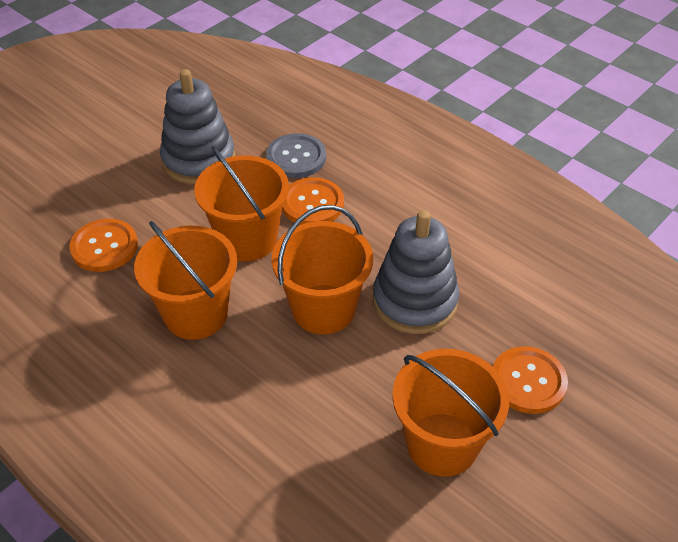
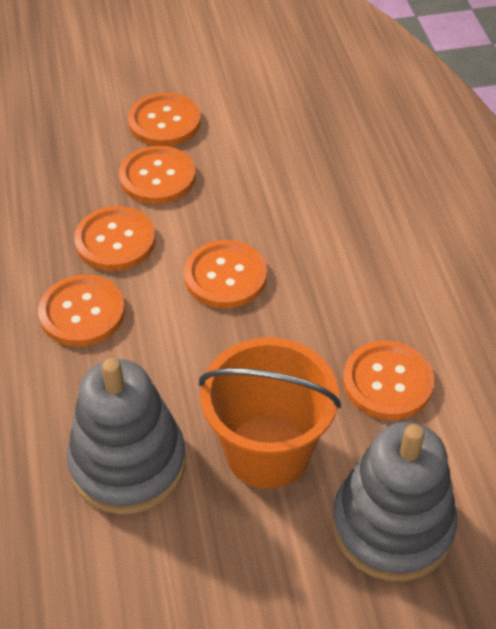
grey button: [266,133,326,178] = 1 -> none = 0
orange bucket: [134,221,237,340] [194,146,289,262] [272,205,373,334] [392,349,509,477] = 4 -> [199,337,341,489] = 1
orange button: [69,219,138,272] [282,178,344,225] [493,346,568,414] = 3 -> [38,275,125,347] [74,206,156,271] [119,146,195,204] [128,93,201,146] [184,240,267,309] [343,341,434,420] = 6

